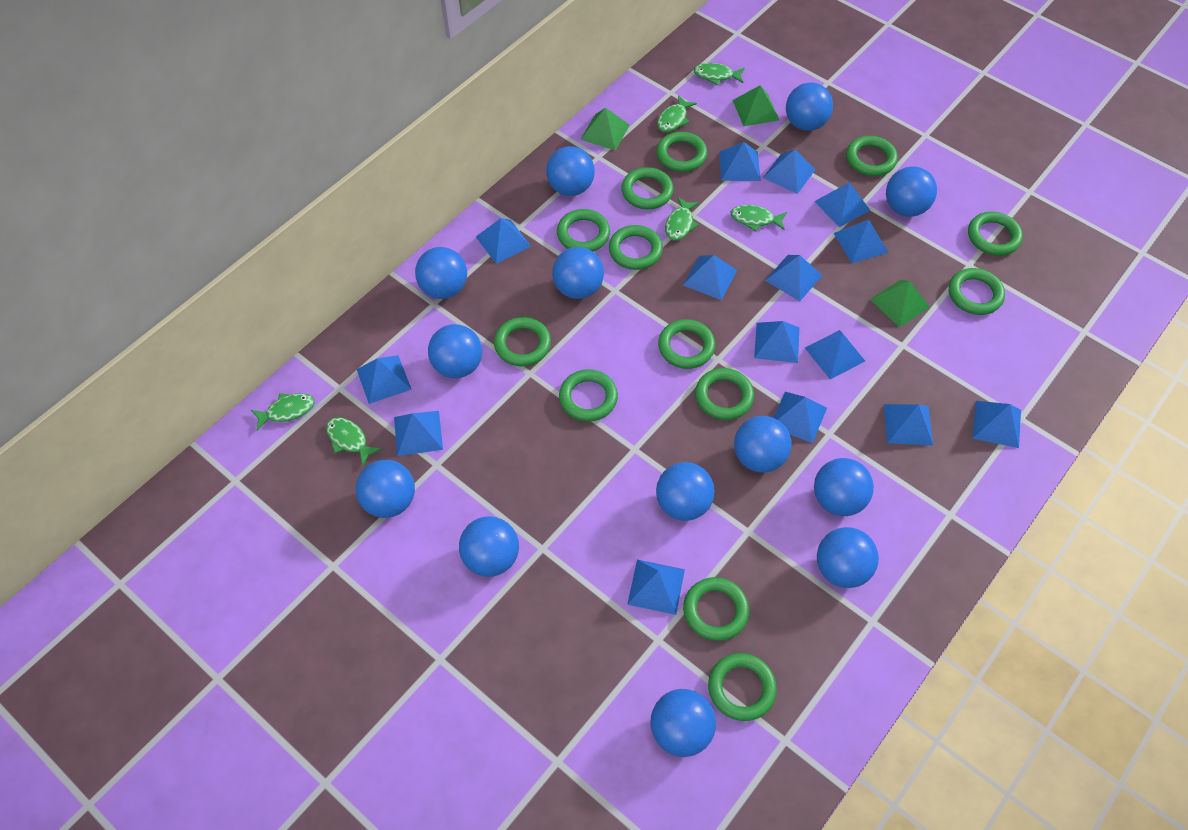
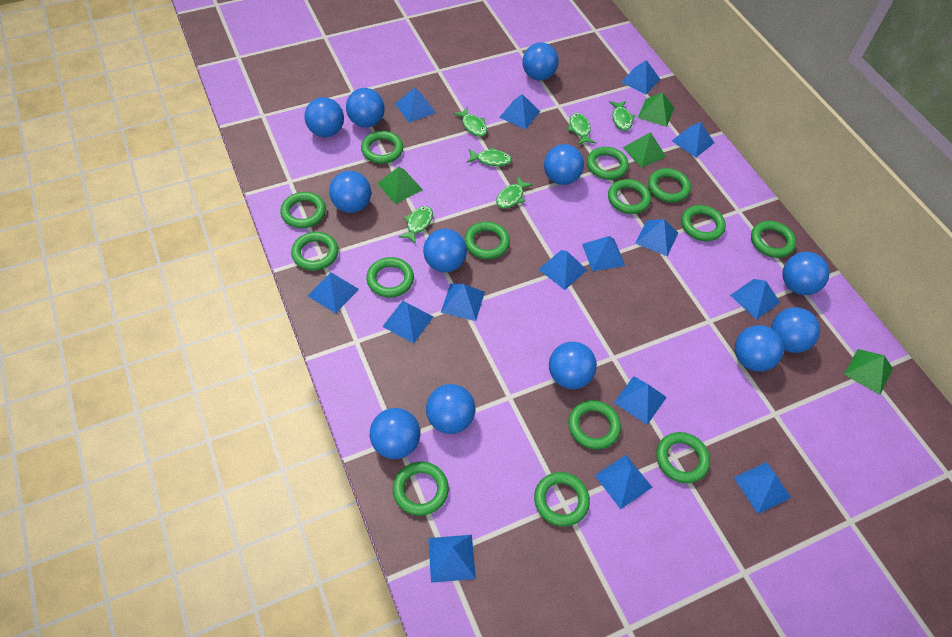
blue ball: [355,460,415,518] [415,247,467,299] [428,324,482,378] [459,516,519,577] [546,146,595,196] [552,247,604,299] [651,689,716,757] [656,462,715,521] [734,416,792,473] [786,82,833,131] [814,458,874,516] [817,527,879,588] [886,166,937,217] = 13 -> [305,97,344,137] [329,171,371,213] [346,88,385,128] [370,408,420,459] [423,229,467,272] [426,384,475,434] [523,42,559,80] [544,144,584,185] [549,342,597,389] [735,325,784,372] [771,307,820,353] [782,252,830,295] = 12
green pyramid: [580,107,630,151] [733,85,779,126] [870,280,930,327] = 3 -> [377,167,423,204] [623,132,666,168] [638,92,674,127] [844,349,893,395] = 4
green ring: [494,317,551,366] [557,209,610,252] [559,369,618,422] [609,225,663,270] [621,167,674,209] [656,132,707,172] [658,319,715,369] [683,577,749,641] [695,368,754,420] [708,653,777,721] [846,136,898,176] [949,268,1005,315] [968,212,1023,256] = 13 -> [280,192,326,228] [291,232,338,271] [361,131,403,164] [366,257,414,298] [393,462,449,516] [464,222,510,259] [534,472,590,527] [568,400,621,449] [587,147,629,180] [608,179,651,214] [648,168,691,202] [656,432,710,483] [681,205,726,241] [751,221,796,258] = 14

